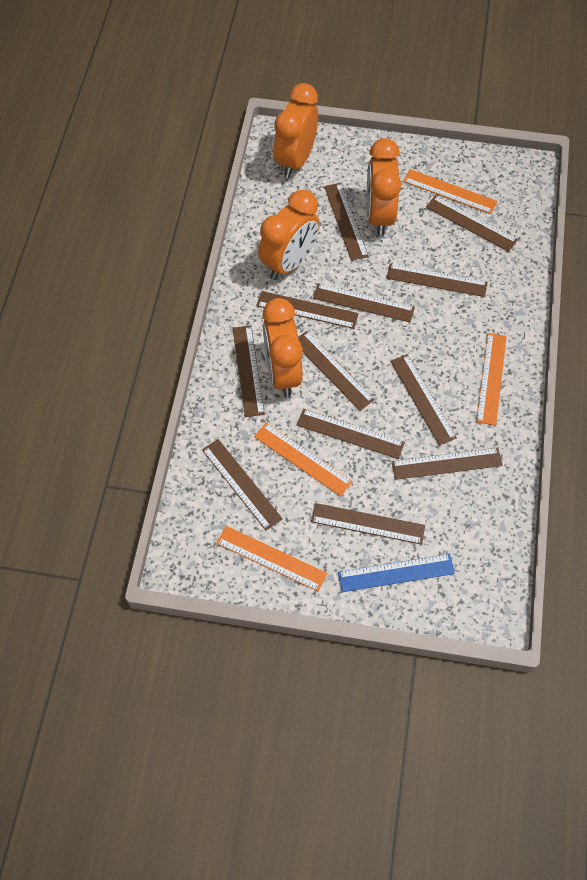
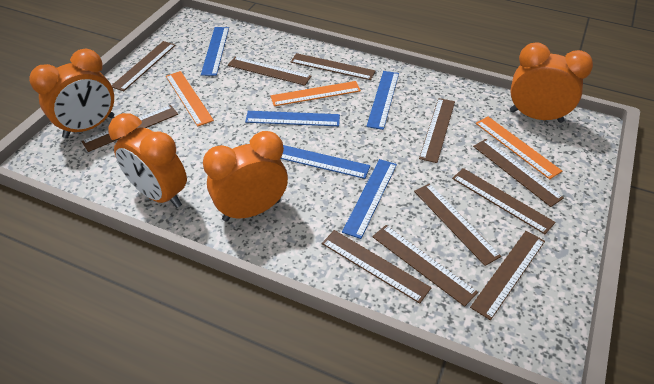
blue ruler: [338,554,455,592] = 1 -> [201,27,229,76] [245,111,340,126] [280,145,370,179] [342,159,397,239] [366,71,399,130] = 5
brown ruler: [202,439,283,531] [233,325,265,417] [256,291,359,329] [297,409,405,459] [298,331,375,411] [311,503,425,544] [313,283,415,322] [324,183,368,261] [386,263,488,297] [390,354,457,446] [391,448,503,480] [426,195,518,252] = 12 -> [82,105,178,152] [112,41,176,91] [228,57,311,86] [291,53,375,80] [322,230,431,304] [372,225,478,307] [414,183,501,266] [419,98,455,163] [452,168,555,234] [470,231,545,320] [473,139,564,207] = 11
orange ruler: [216,526,327,591] [254,423,353,496] [403,169,498,214] [476,333,507,426] = 4 -> [166,71,214,126] [270,81,361,106] [476,116,562,179] = 3

